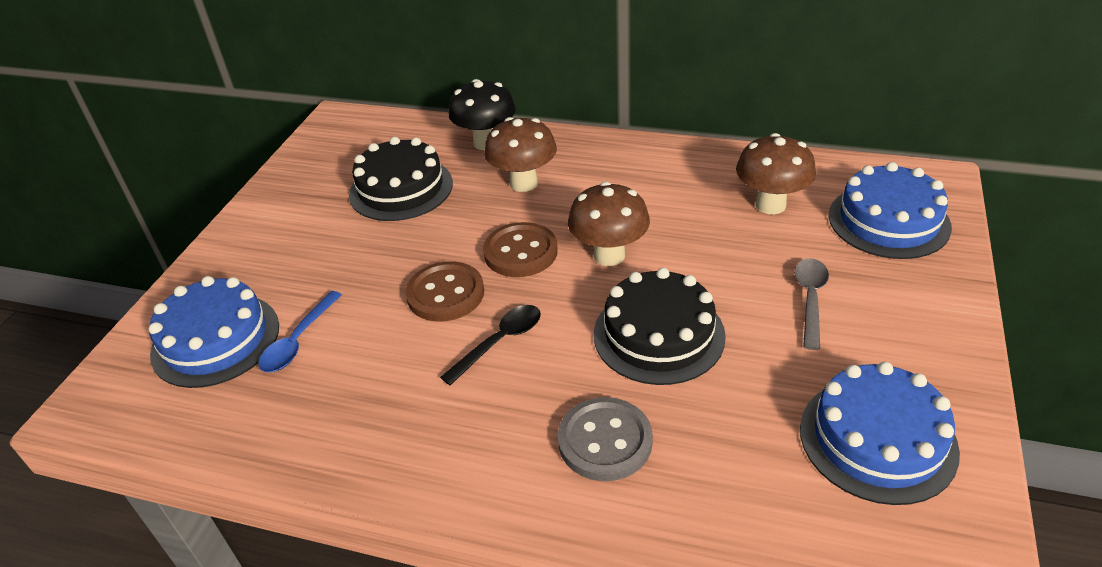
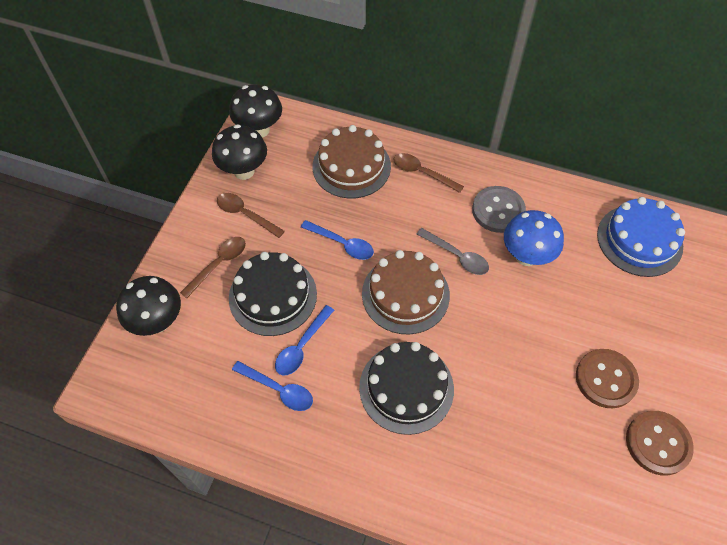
black mushroom: [448,79,516,150] = 1 -> [116,276,181,336] [212,124,267,180] [229,84,282,138] = 3
black spoon: [440,305,541,385] = 1 -> none = 0
blue cake: [149,276,279,388] [800,362,960,505] [829,162,952,259] = 3 -> [597,197,685,277] = 1
blue mushroom: none = 0 -> [504,210,564,266] = 1
blue spoon: [259,291,342,372] = 1 -> [232,361,313,411] [275,305,334,375] [301,220,374,260] = 3
brown cake: none = 0 -> [312,125,391,199] [362,250,450,335] = 2
brown mushroom: [484,117,557,192] [568,182,650,266] [736,133,816,214] = 3 -> none = 0
brown spoon: none = 0 -> [180,237,246,298] [217,193,285,238] [393,153,464,193] = 3

